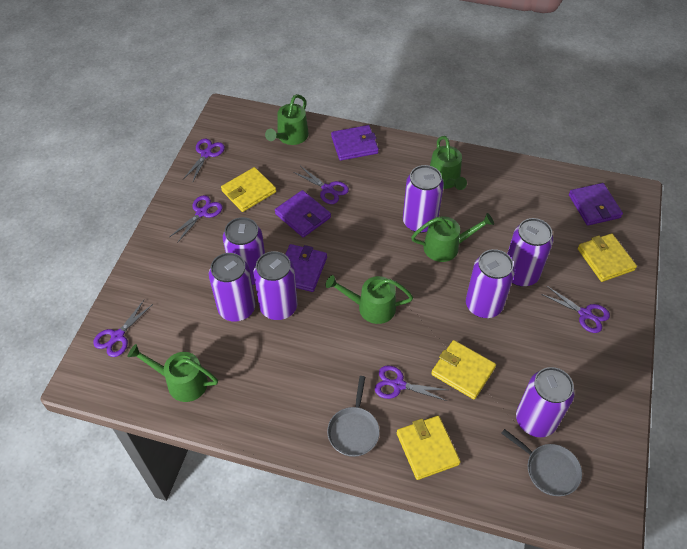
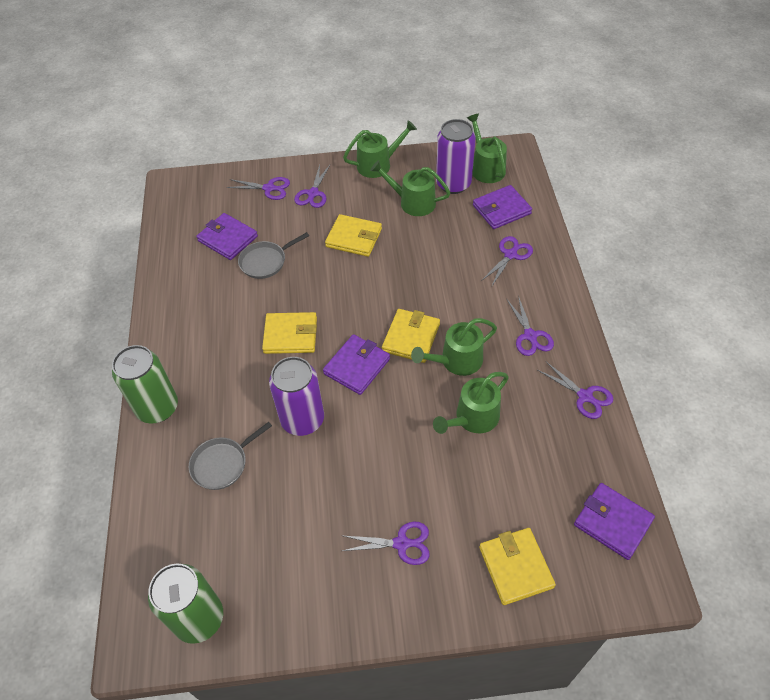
green can: none = 0 -> [112,345,178,423] [148,564,223,644] = 2
purple can: [209,253,256,322] [223,217,265,285] [254,251,297,320] [403,165,444,233] [466,249,515,318] [507,218,553,287] [516,367,575,437] = 7 -> [269,357,324,436] [436,119,475,194] = 2

